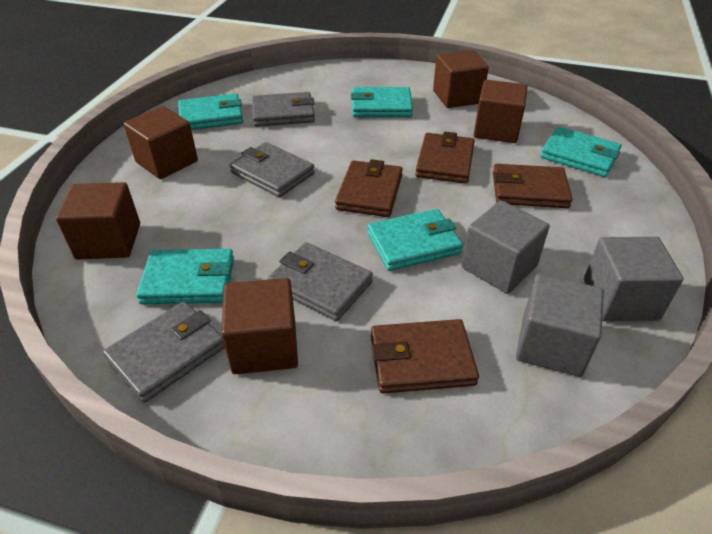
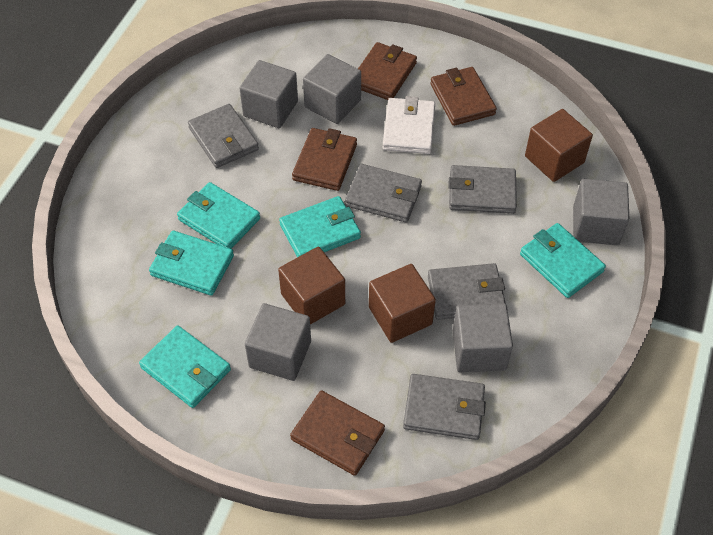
brown cube: [56,182,140,260] [124,106,198,179] [221,278,298,374] [433,50,489,108] [474,80,528,143] = 5 -> [278,247,345,325] [369,264,436,343] [525,109,593,182] = 3
grey cube: [462,201,550,294] [516,274,604,377] [584,237,684,321] = 3 -> [239,60,298,128] [245,303,311,381] [303,54,361,124] [453,304,513,372] [573,179,630,245] = 5
grey wallet: [103,301,225,403] [230,142,315,197] [252,92,315,127] [267,242,373,321] = 4 -> [188,104,259,168] [345,164,422,222] [403,374,486,440] [428,263,506,320] [448,165,517,214] = 5
white wallet: none = 0 -> [383,96,435,154] = 1

